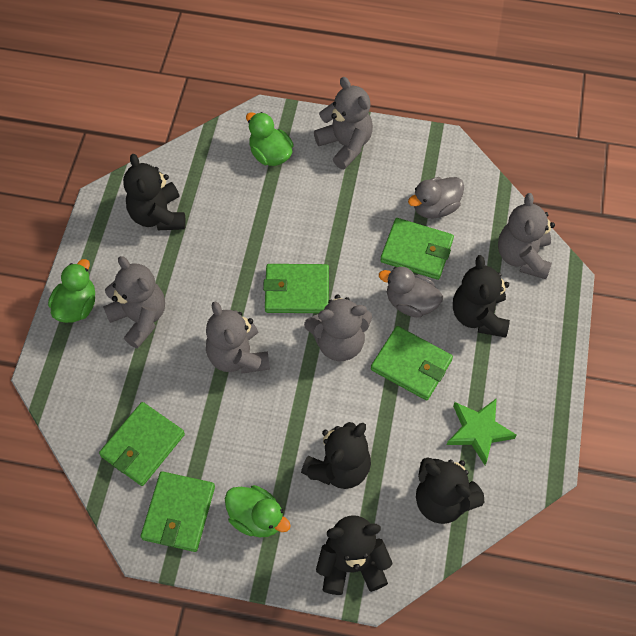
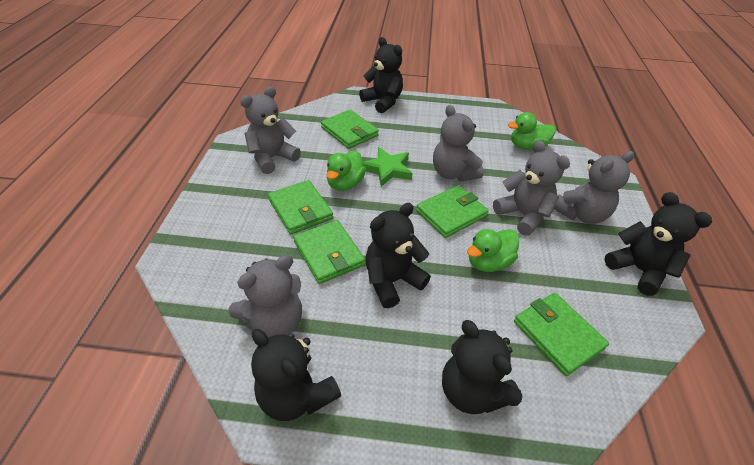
grey duck: [379,267,443,318] [408,177,464,219] = 2 -> none = 0

